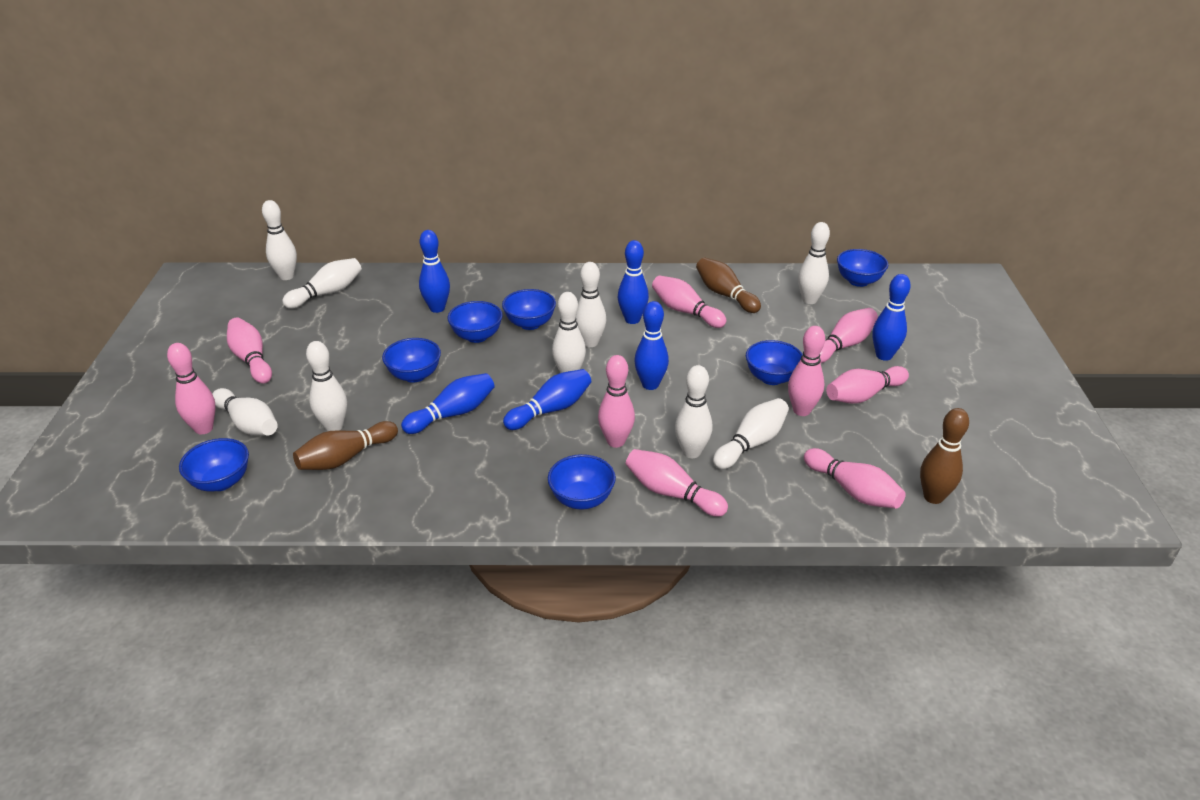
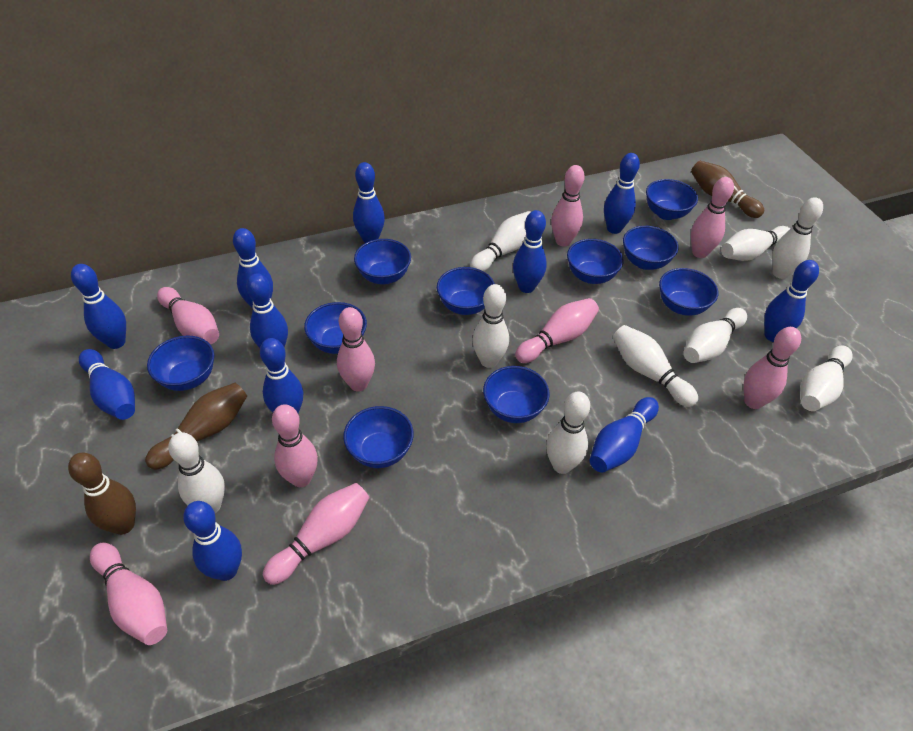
blue bowl: [179,438,249,492] [382,338,441,383] [448,301,503,343] [502,289,556,330] [548,454,616,510] [746,340,803,385] [837,249,888,287] = 7 -> [147,335,214,391] [304,302,367,354] [343,406,414,468] [354,239,411,284] [437,267,495,315] [483,366,550,423] [567,239,624,284] [623,226,679,270] [646,179,698,220] [659,268,718,316] = 10
blue bowling pin: [401,373,495,434] [419,230,450,313] [503,369,591,430] [618,240,649,324] [634,301,669,390] [872,274,911,361] = 6 -> [71,264,126,349] [79,349,135,420] [183,501,242,581] [233,228,273,309] [246,274,288,348] [260,338,303,413] [353,162,385,243] [513,210,547,293] [590,397,659,473] [604,153,640,234] [764,260,819,342] = 11

